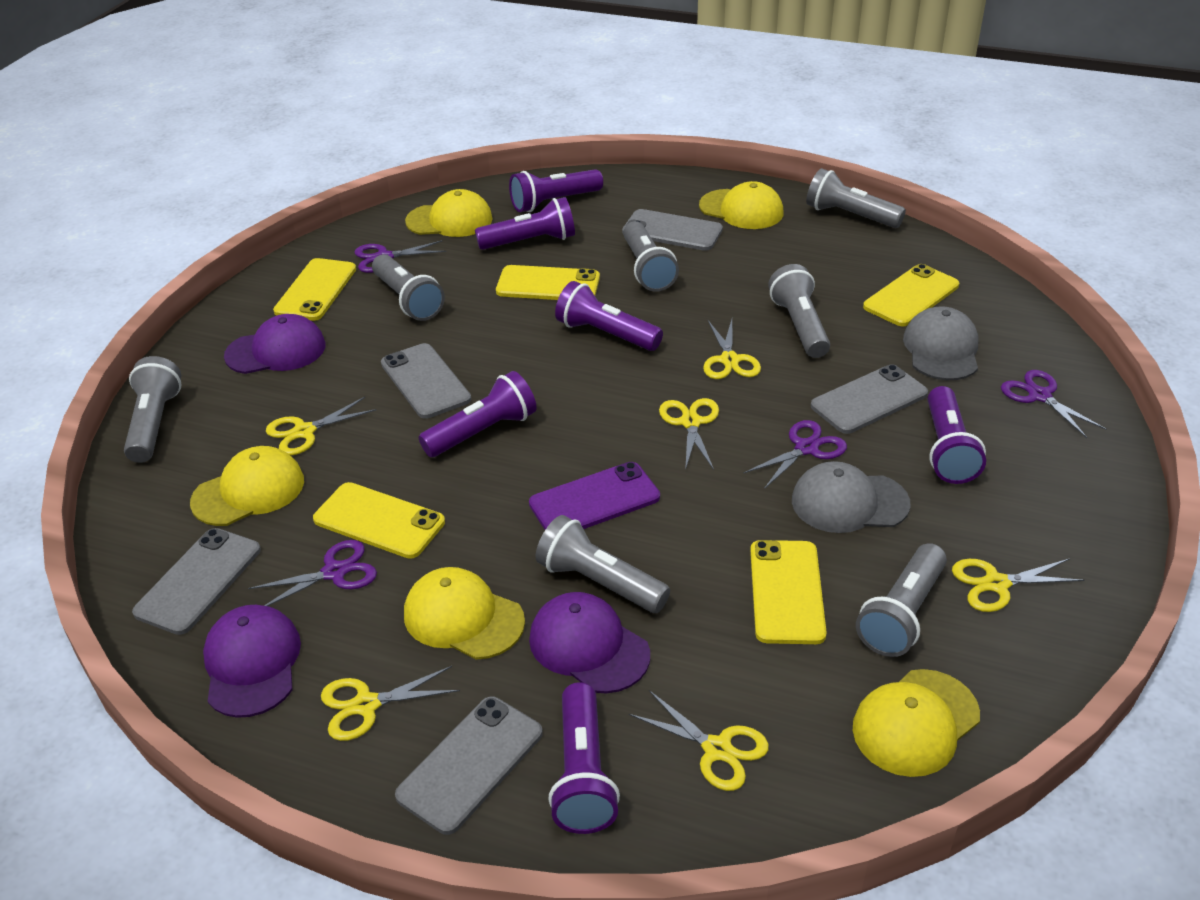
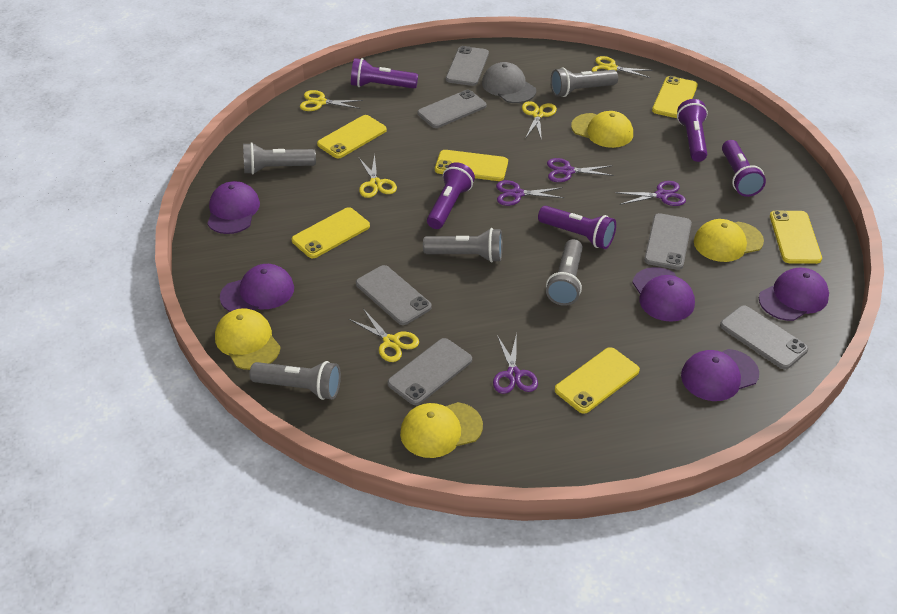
grey cap: [792,461,910,533] [903,306,979,380] = 2 -> [482,62,536,103] = 1
grey flashlight: [124,356,182,463] [372,254,445,321] [536,515,670,613] [623,221,679,292] [768,264,830,358] [806,168,906,228] [856,543,947,657] = 7 -> [243,142,316,174] [249,361,341,400] [423,228,502,262] [546,239,583,306] [551,67,618,97] = 5
grey phone: [132,528,261,635] [381,343,471,419] [395,697,543,835] [622,209,723,251] [811,364,928,434] = 5 -> [356,265,432,325] [388,338,472,405] [418,90,486,128] [446,46,489,86] [644,213,692,270] [720,305,809,369] = 6
purple cap: [203,605,301,718] [224,314,326,374] [529,592,650,693] = 3 -> [207,181,260,234] [220,264,294,312] [632,267,695,322] [681,349,759,401] [759,268,829,321] = 5
purple flashlight: [419,371,537,457] [475,197,575,250] [509,169,603,212] [548,682,620,834] [555,281,663,351] [928,386,986,484] = 6 -> [351,58,418,88] [427,162,475,229] [538,206,616,249] [677,99,708,162] [722,140,766,197] = 5
purple phone: [529,462,660,530] = 1 -> none = 0
yellow cap: [190,446,304,526] [404,567,525,660] [405,189,492,237] [699,181,784,229] [853,669,980,777] = 5 -> [215,308,281,370] [400,402,483,458] [571,111,633,148] [694,219,764,262] = 4
yellow phone: [273,258,356,321] [313,482,445,559] [496,265,600,300] [750,540,827,644] [863,264,959,326] = 5 -> [292,207,370,258] [317,115,387,158] [435,150,508,181] [555,347,640,414] [652,76,698,118] [770,210,822,264] = 6
yellow scissors: [266,397,376,456] [321,666,460,741] [629,690,769,791] [659,398,719,470] [703,319,761,379] [952,559,1085,612] = 6 -> [300,90,363,111] [349,309,419,362] [359,154,397,198] [522,101,557,140] [592,56,653,78] = 5

